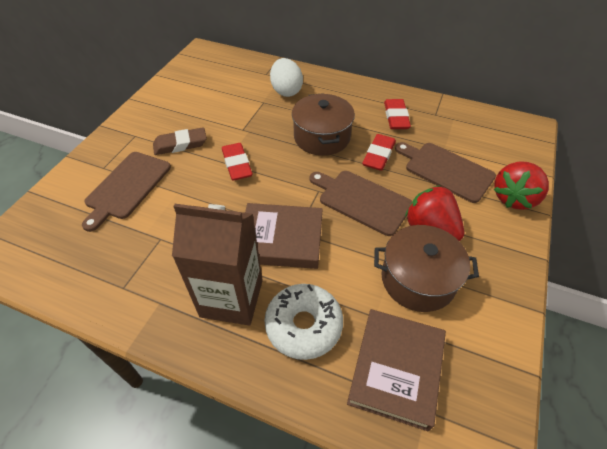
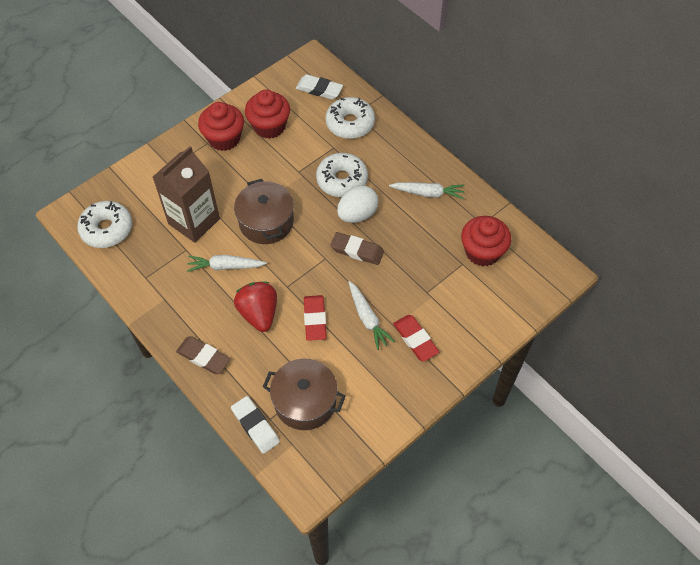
brown book: [245,203,323,269] [347,309,446,431] = 2 -> none = 0
brown cutting board: [82,152,171,232] [310,171,412,236] [395,142,496,203] = 3 -> none = 0
brown eraser: [153,127,207,155] = 1 -> [176,336,230,374] [330,232,384,265] = 2
red cupcake: none = 0 -> [198,102,244,151] [245,89,290,139] [461,216,511,266] = 3
red eraser: [222,143,253,181] [362,134,396,171] [384,99,411,129] = 3 -> [304,295,327,341] [393,315,439,361] = 2
red strawberry: [405,185,464,241] [494,162,549,210] = 2 -> [234,282,277,332] = 1
white carrot: none = 0 -> [187,255,267,272] [348,281,395,350] [389,182,465,199] = 3
white donut: [264,284,343,360] = 1 -> [77,201,132,248] [316,153,368,197] [325,97,375,139] = 3
white eraser: none = 0 -> [231,396,280,454] [296,74,343,99] = 2

